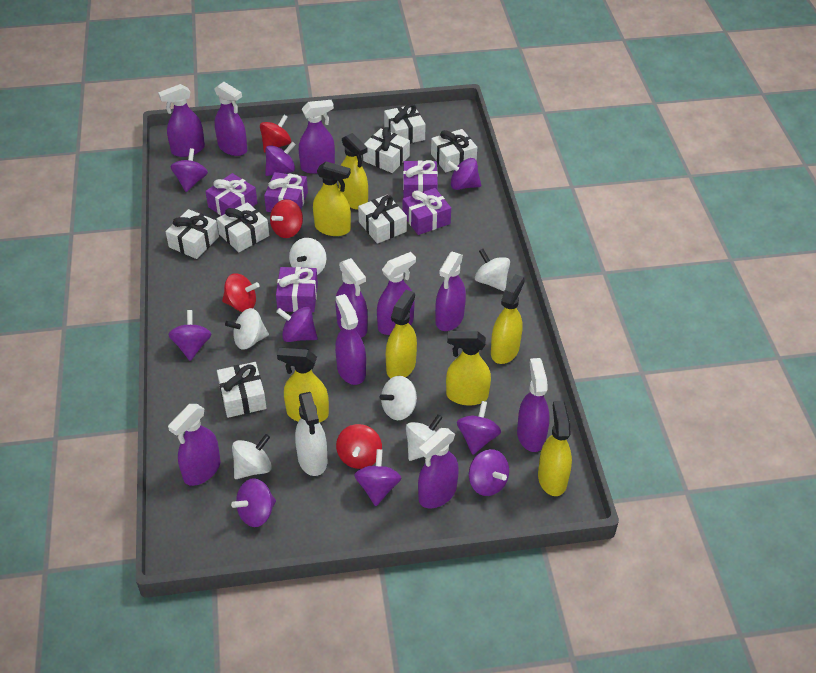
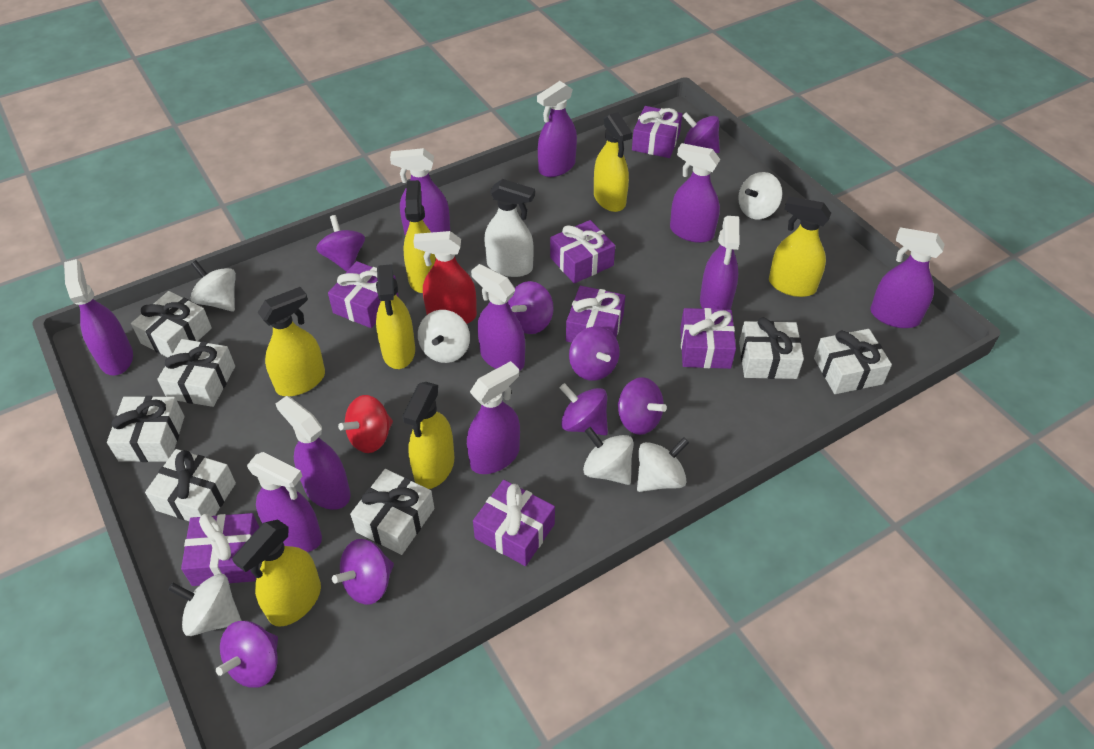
purple gift: [205,173,257,216] [264,172,308,212] [276,267,318,312] [402,188,451,235] [403,160,438,198] = 5 -> [181,513,259,586] [328,261,399,328] [473,480,555,566] [550,220,615,283] [566,286,625,343] [632,106,683,158] [680,308,736,369] = 7
purple spinning top: [168,310,212,361] [171,148,208,192] [231,478,276,527] [265,141,296,176] [276,307,318,342] [354,449,401,506] [446,158,481,190] [457,401,501,455] [469,449,509,496] = 9 -> [216,621,278,688] [316,215,365,272] [332,539,394,605] [508,281,554,334] [560,383,608,435] [569,326,620,381] [617,377,667,435] [683,112,720,153] = 8
red spinning top: [222,273,259,312] [260,115,291,153] [270,199,303,238] [336,424,382,469] = 4 -> [338,395,393,453] = 1
red spray bottle: none = 0 -> [414,231,477,324] = 1

